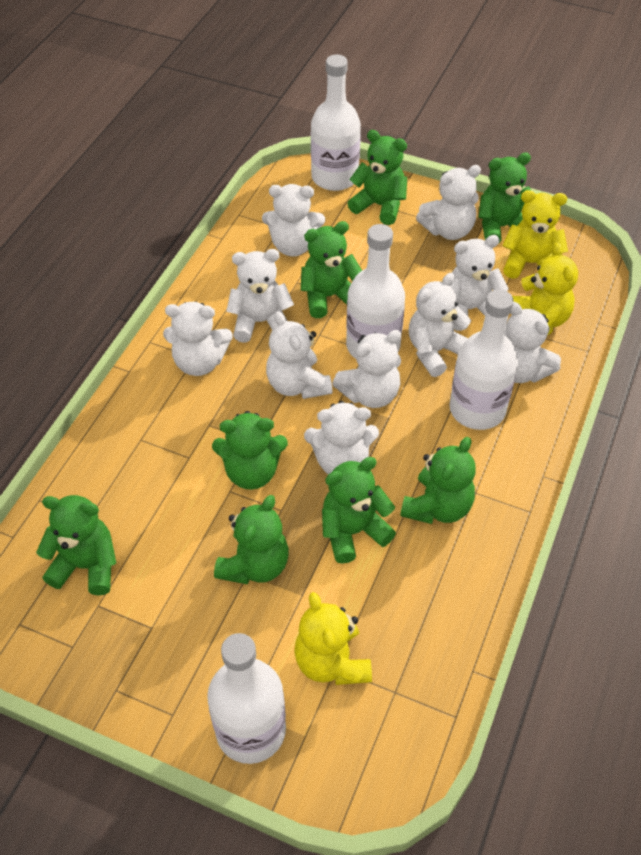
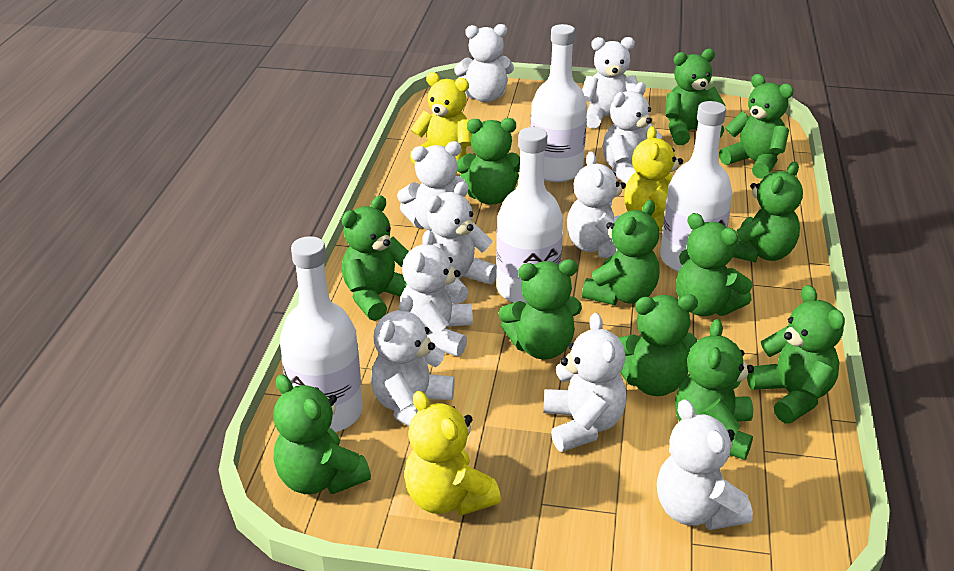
green teddy bear: [36,495,116,595] [212,411,288,490] [214,495,289,584] [301,221,362,318] [322,457,396,564] [347,130,407,225] [400,437,476,524] [479,153,531,243] = 8 -> [273,374,371,494] [342,196,409,321] [457,118,520,205] [499,259,582,359] [582,200,659,305] [618,294,698,396] [665,49,726,145] [675,319,754,460] [676,213,753,316] [719,74,794,179] [733,161,803,262] [747,285,845,424] = 12

